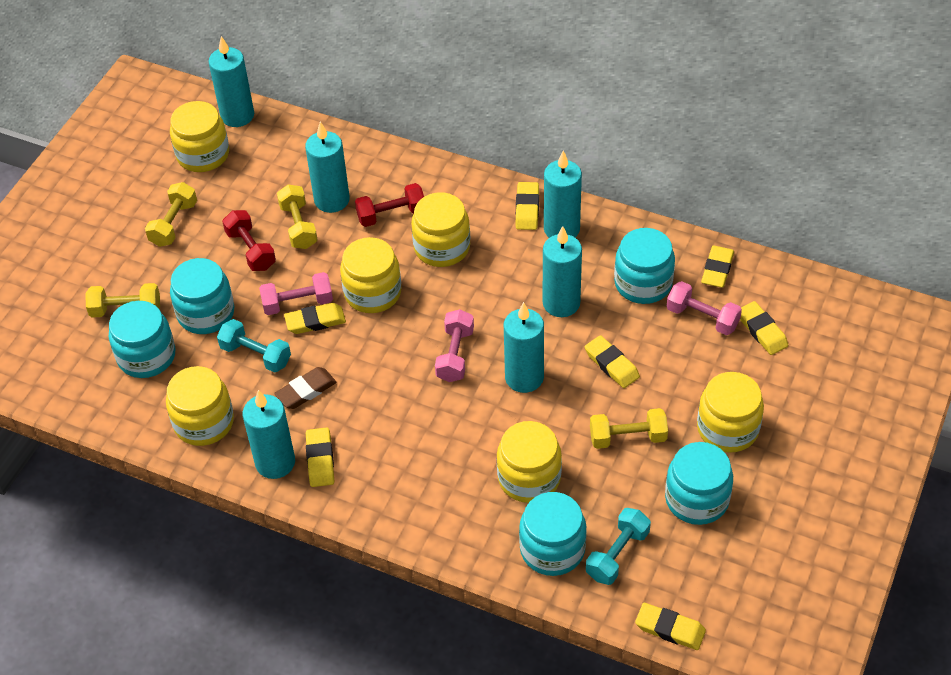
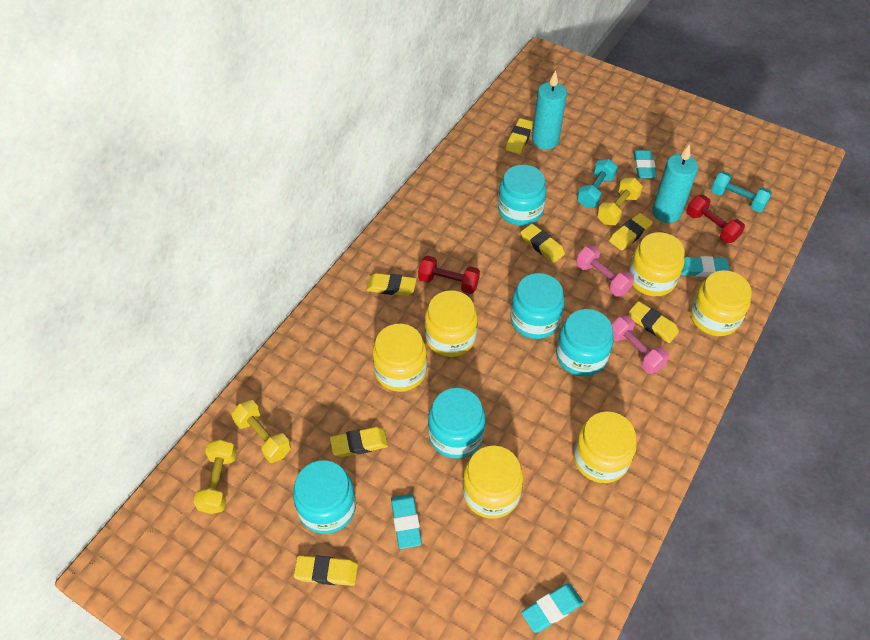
brown eraser: [274,367,337,409] = 1 -> none = 0
pink dumbbell: [259,272,333,315] [435,309,474,382] [667,281,742,335] = 3 -> [576,245,634,297] [611,315,669,374] = 2
turquoise candle: [209,36,254,127] [242,390,295,479] [305,121,350,213] [504,302,544,393] [543,226,582,317] [544,150,582,238] = 6 -> [532,70,567,149] [652,144,698,223] = 2
turquoise eraser: none = 0 -> [391,494,422,549] [521,584,583,633] [633,150,657,179] [681,256,730,277] = 4
yellow dumbbell: [86,283,160,318] [145,182,197,247] [277,184,318,249] [590,408,668,449] = 4 -> [193,439,237,514] [231,400,291,463] [597,178,643,225] = 3

